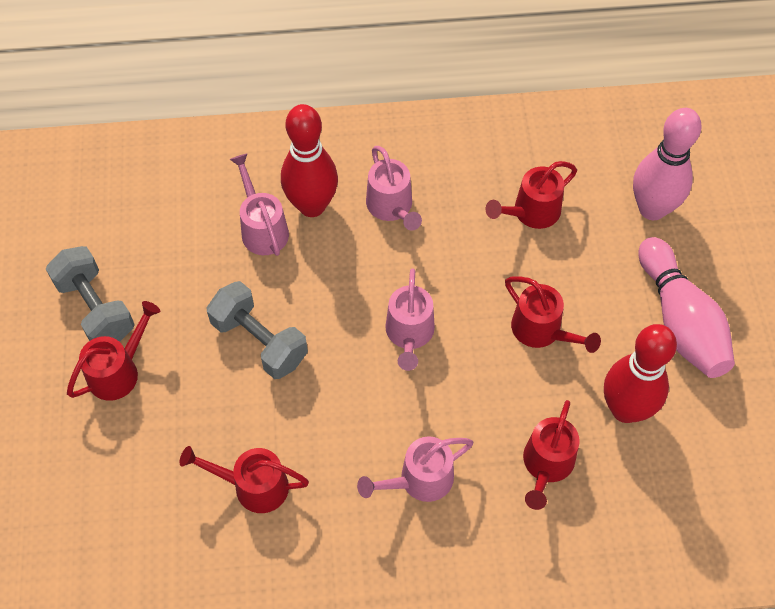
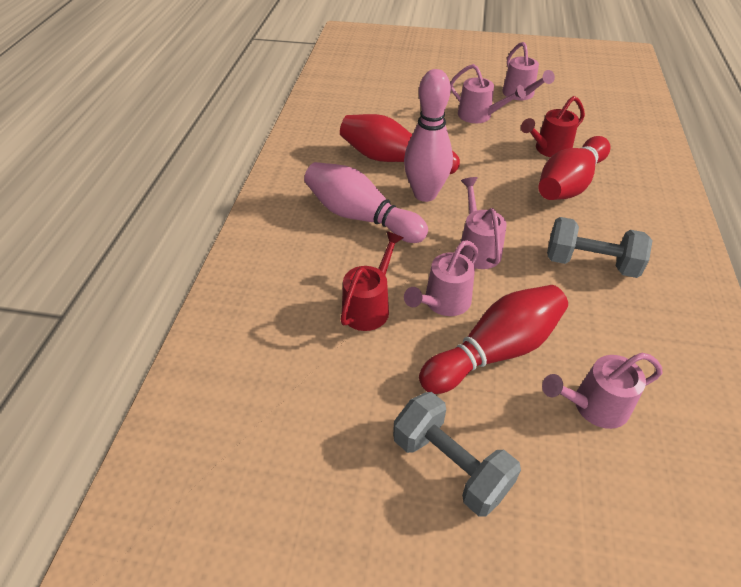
pink watering can: [230,154,289,256] [357,436,473,502] [366,146,422,231] [386,268,435,371] = 4 -> [404,240,479,316] [450,64,526,123] [460,177,507,269] [502,42,555,100] [542,353,662,429] = 5
red bowling pin: [281,104,338,217] [604,324,677,423] = 2 -> [340,114,460,174] [419,285,568,394] [538,136,611,200] = 3
red watering can: [67,301,160,401] [179,446,309,513] [485,161,577,229] [505,276,601,353] [523,400,580,510] = 5 -> [340,231,403,331] [521,96,585,157] = 2

